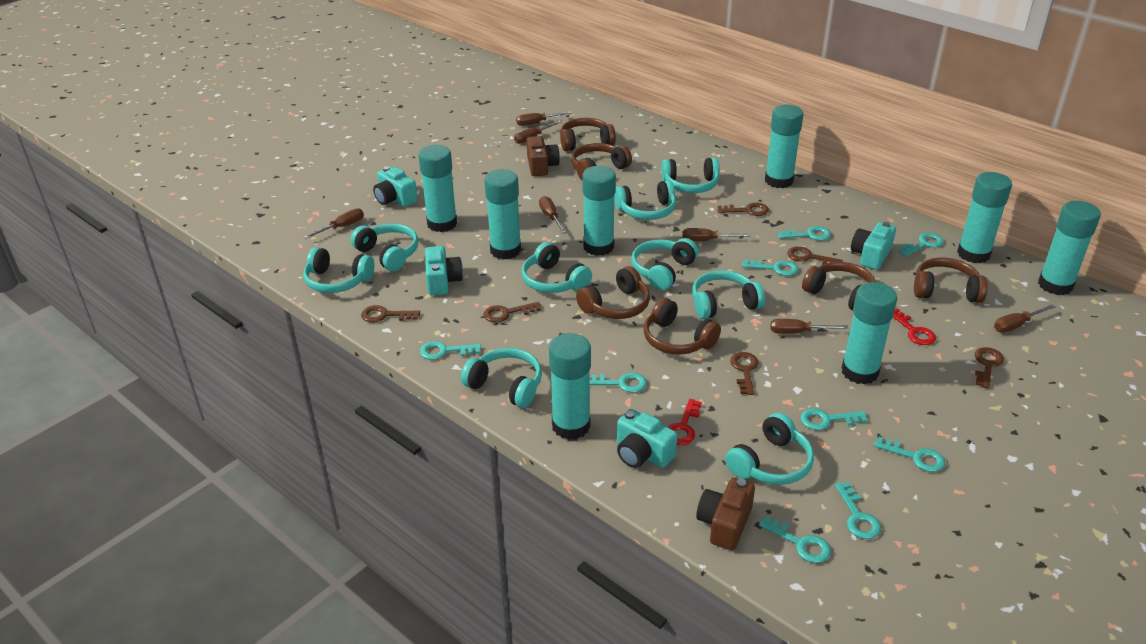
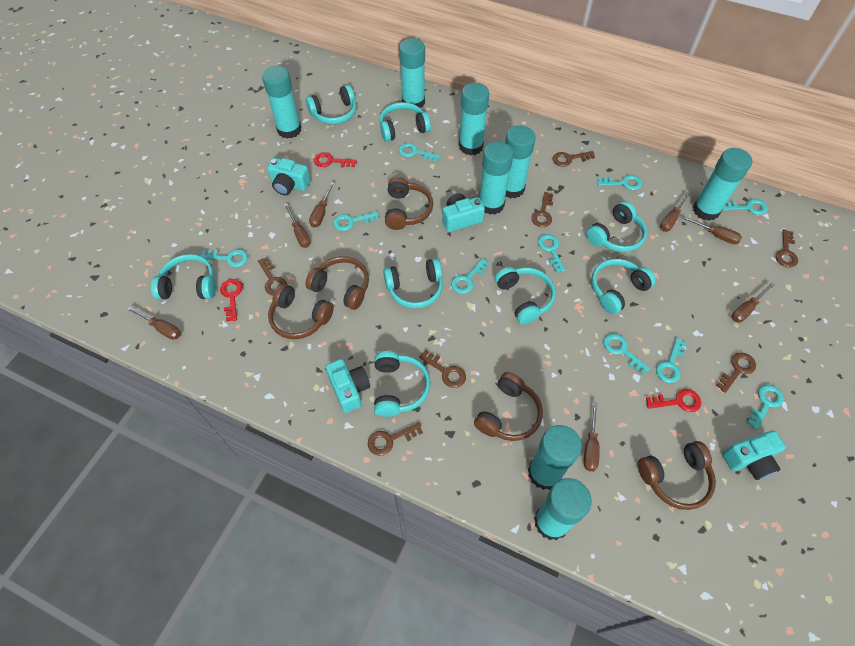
brown camera: [527,136,560,176] [696,478,755,550] = 2 -> none = 0
brown headphones: [560,118,616,151] [571,143,632,180] [576,266,650,319] [644,298,721,355] [802,262,876,311] [914,258,988,303] = 6 -> [268,284,334,339] [305,256,369,310] [385,177,433,230] [474,372,543,441] [638,441,716,510] = 5
brown key: [361,305,420,322] [483,302,541,323] [717,203,769,216] [730,352,758,395] [787,246,843,265] [975,347,1004,389] = 6 -> [258,257,287,295] [368,422,423,456] [419,350,466,388] [531,192,553,227] [553,151,595,167] [716,352,756,393] [776,229,798,267] = 7
red key: [668,399,702,445] [893,308,936,345] = 2 -> [220,279,243,321] [314,152,357,167] [646,389,701,412] = 3
turquoise headphones: [303,247,374,293] [350,223,418,271] [461,348,542,408] [521,242,592,293] [614,180,676,220] [631,238,699,290] [661,158,720,193] [692,270,765,319] [725,412,814,485] = 9 -> [151,254,216,300] [306,85,357,125] [374,351,431,417] [380,102,431,142] [383,258,443,309] [495,267,556,324] [586,201,647,252] [591,259,656,314] = 8
turquoise key: [420,341,481,360] [590,373,647,393] [742,259,798,276] [759,515,831,563] [778,226,831,241] [800,408,868,430] [835,482,881,539] [874,437,945,472] [898,233,944,256] = 9 -> [200,249,248,267] [333,212,379,231] [399,143,440,162] [451,258,490,294] [538,234,565,273] [598,175,642,190] [603,333,650,375] [656,338,686,383] [723,199,768,215] [747,385,784,430] = 10

